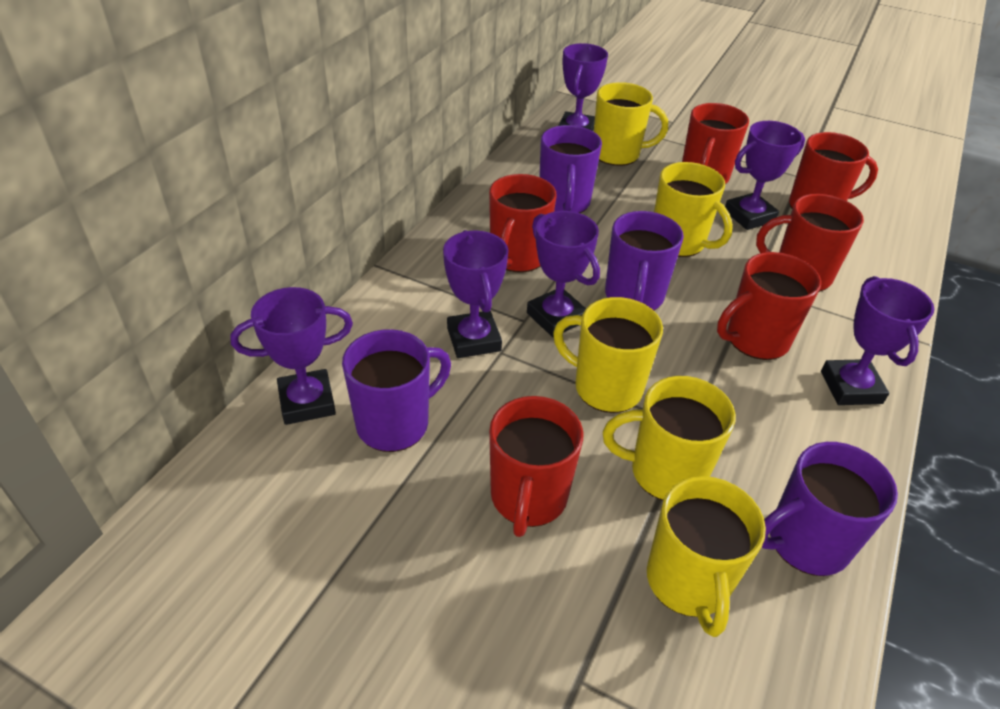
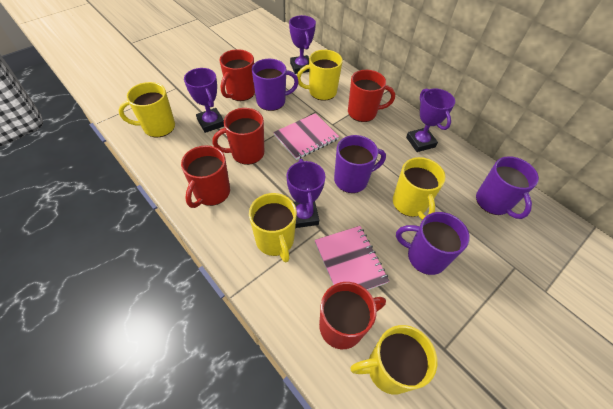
pink notebook: none = 0 -> [273,113,339,160] [315,226,389,290] = 2
purple trophy: [230,287,353,425] [443,230,508,358] [527,211,600,337] [558,43,608,131] [725,121,805,230] [821,276,934,405] = 6 -> [184,68,224,133] [286,159,325,228] [289,15,316,74] [406,88,455,152] = 4
red mug: [489,174,557,272] [489,396,583,537] [682,103,749,185] [717,252,821,360] [756,194,864,292] [789,132,878,209] = 6 -> [181,145,230,208] [212,108,264,165] [219,49,255,101] [319,282,386,349] [348,70,395,122] = 5

